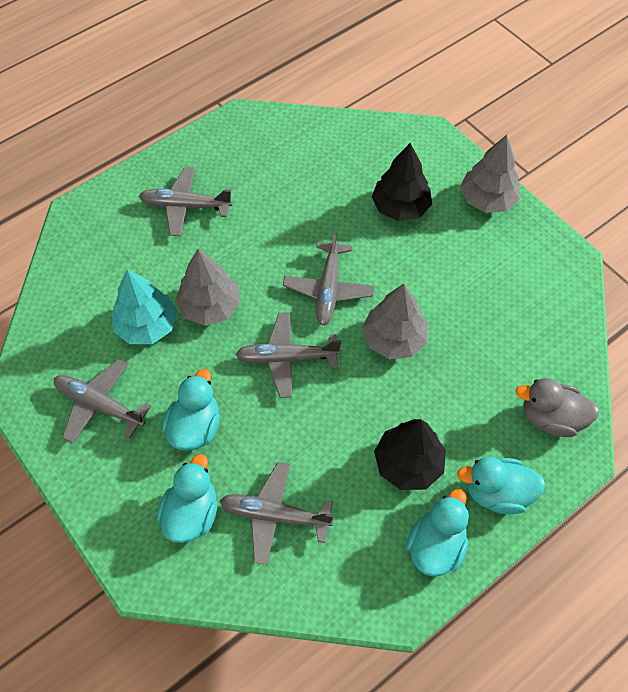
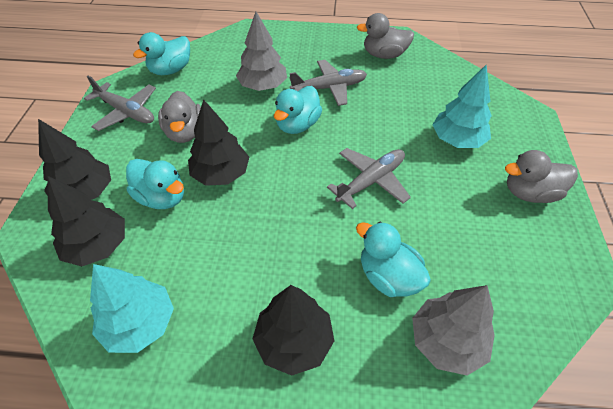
black tree: [372,143,432,221] [374,419,446,490] = 2 -> [38,119,111,200] [48,176,125,266] [188,99,249,186] [253,285,334,376] = 4
grey duck: [516,378,599,437] = 1 -> [158,91,201,143] [357,13,414,59] [505,150,578,203] = 3
grey plane: [54,359,151,444] [139,167,233,236] [220,462,334,565] [235,312,341,398] [283,230,375,326] = 5 -> [84,76,156,131] [290,60,367,106] [327,148,411,209] = 3
grey tree: [175,249,240,326] [362,284,428,359] [460,134,520,213] = 3 -> [236,12,287,91] [412,285,495,376] = 2
turquoise tree: [112,269,177,344] = 1 -> [90,264,174,353] [432,65,492,148] = 2

